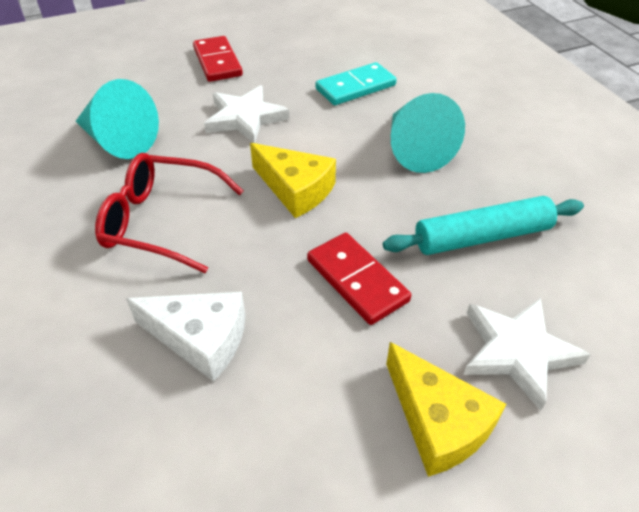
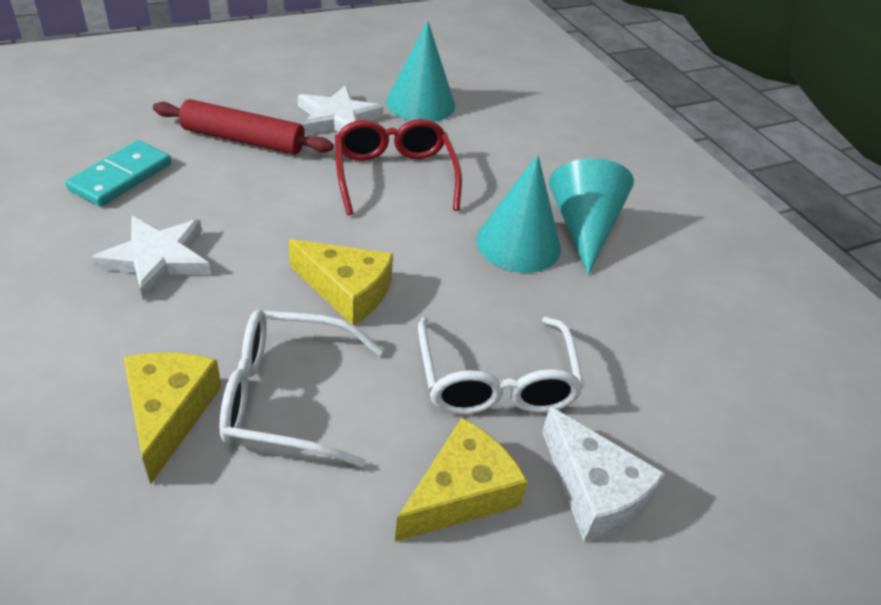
red domino: [193,36,243,82] [307,233,411,325] = 2 -> none = 0
red rolling pin: none = 0 -> [153,99,333,155] = 1
turquoise cone: [75,79,159,159] [391,93,465,173] = 2 -> [386,20,455,122] [476,154,561,273] [549,158,634,275] = 3
turquoise rolling pin: [383,196,584,255] = 1 -> none = 0
white glasses: none = 0 -> [219,310,383,468] [418,317,584,414] = 2
yellow cheese: [250,143,336,218] [386,342,506,477] = 2 -> [124,352,221,484] [289,239,393,325] [395,418,528,542] = 3

